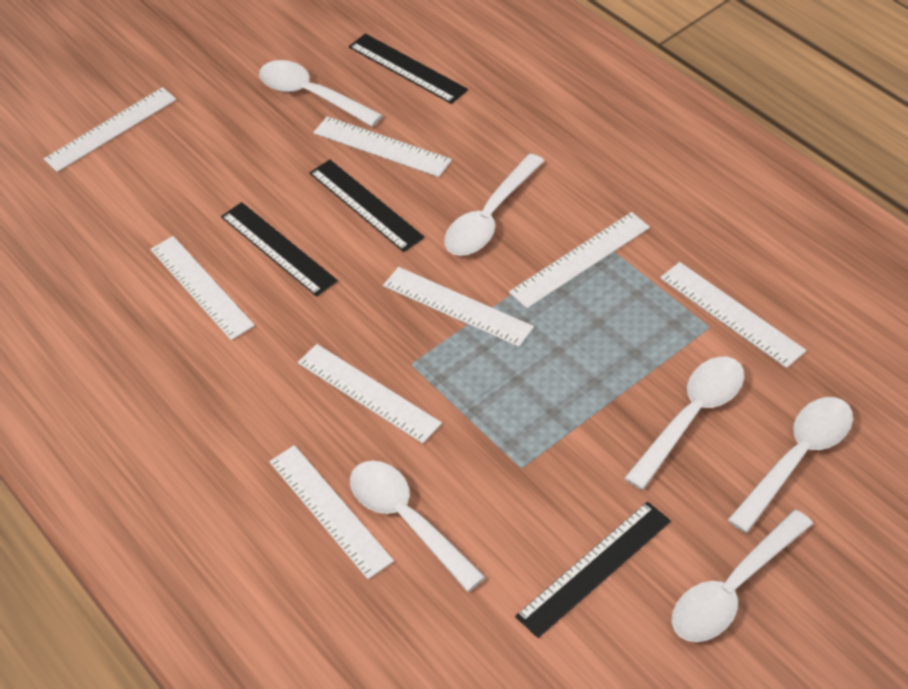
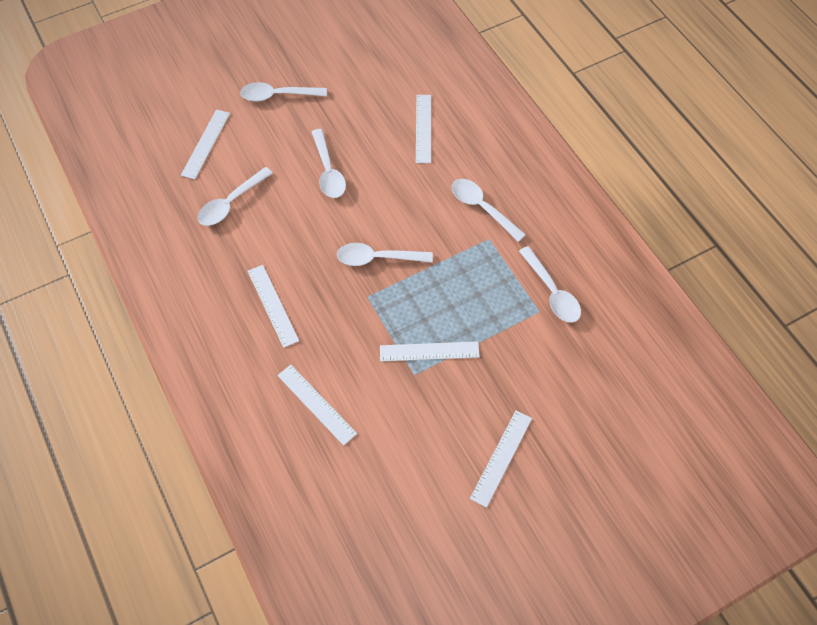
black ruler: [221,202,338,297] [310,159,425,252] [349,33,468,104] [515,502,671,638] = 4 -> none = 0
white ruler: [44,87,176,172] [150,236,255,340] [269,445,394,579] [297,344,442,444] [313,116,452,177] [383,267,534,347] [509,212,650,309] [660,262,806,368] = 8 -> [181,109,230,179] [248,265,299,348] [277,365,357,446] [380,341,480,362] [416,95,431,163] [470,410,532,508] = 6

